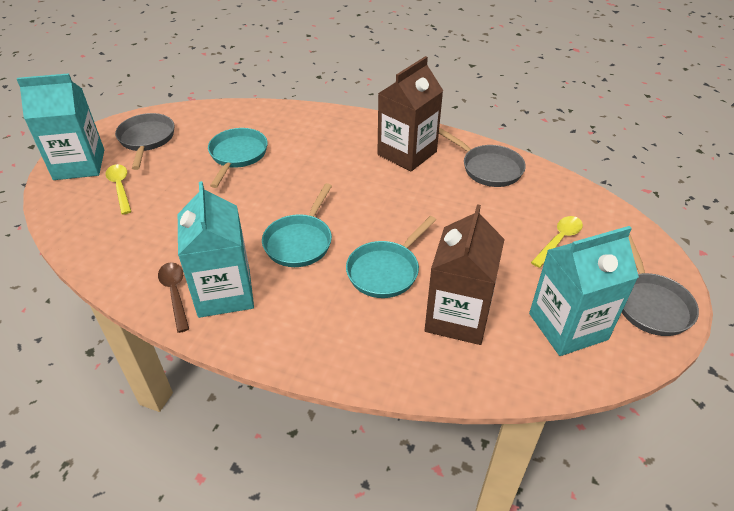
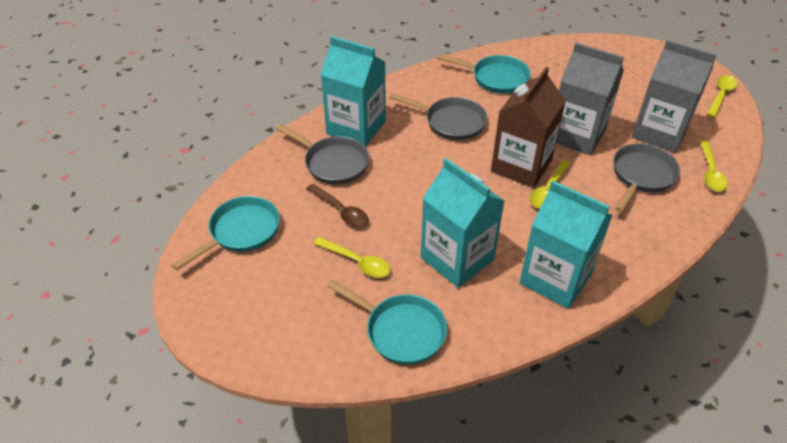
brown carton: [377,56,443,171] [425,204,505,345] = 2 -> [491,67,566,188] = 1
grey carton: none = 0 -> [556,43,624,155] [631,40,717,153] = 2
yellow spoon: [106,164,132,215] [531,216,583,268] = 2 -> [313,237,390,278] [529,160,571,208] [699,140,727,192] [706,75,738,118] = 4

